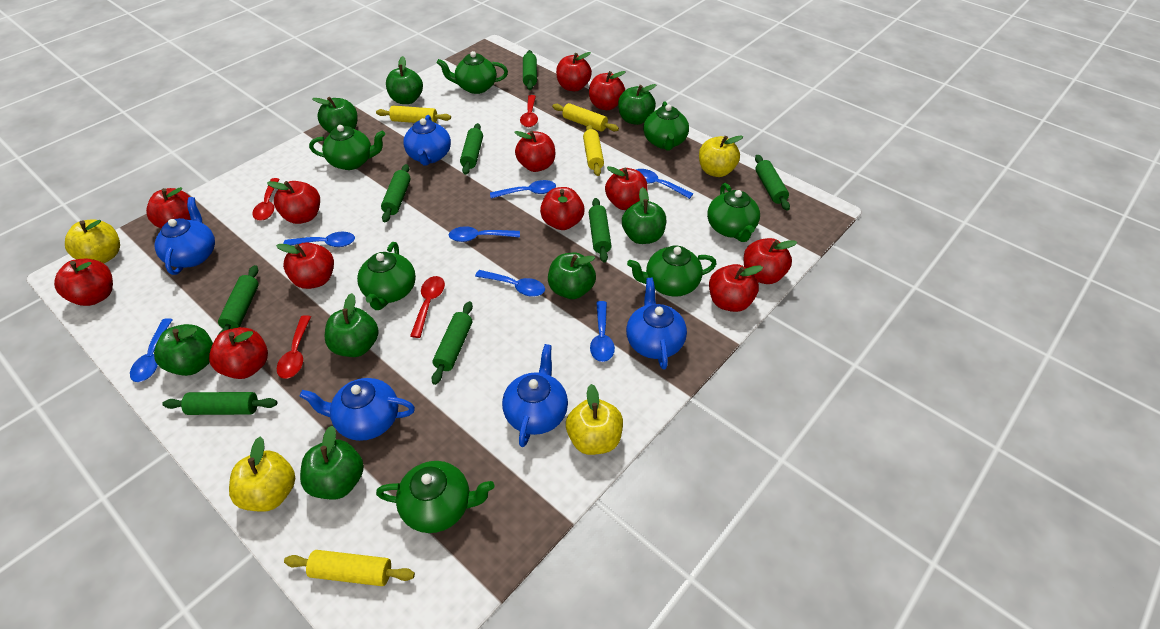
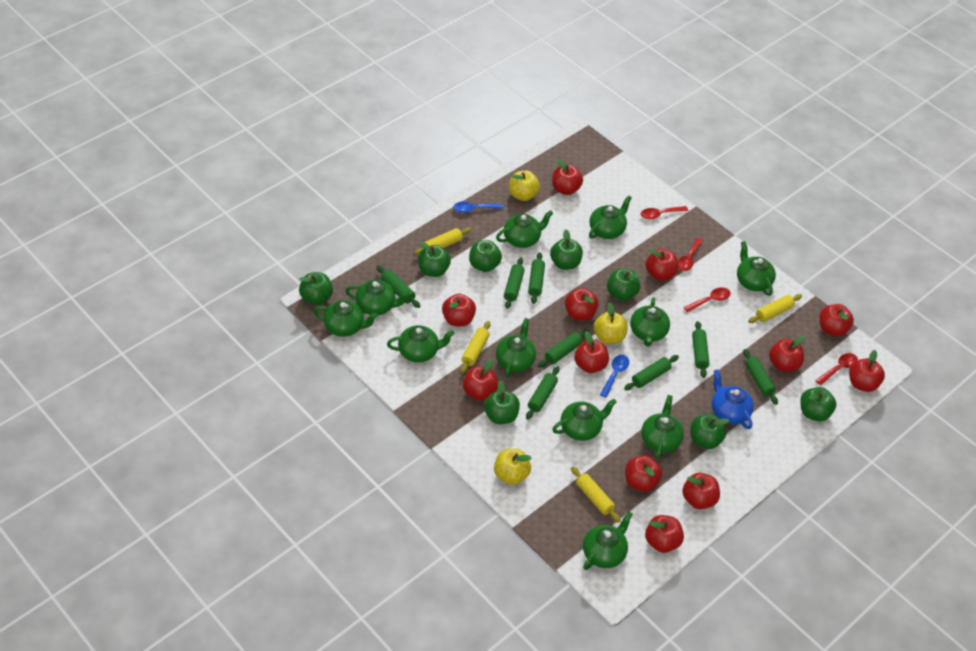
blue spoon: [130,318,173,382] [283,232,355,247] [449,226,520,242] [475,270,545,297] [490,180,556,198] [590,301,615,362] [636,169,693,199] = 7 -> [453,201,503,213] [600,355,629,398] = 2
blue teapot: [155,197,215,275] [299,378,415,441] [403,115,451,166] [502,344,568,447] [626,278,687,369] = 5 -> [712,369,754,429] = 1
green teapot: [309,125,385,170] [357,242,416,310] [376,461,494,533] [437,51,508,94] [627,245,717,297] [643,101,689,151] [707,183,760,242] = 7 -> [313,300,378,337] [346,280,410,315] [387,325,455,363] [496,210,553,248] [496,318,536,378] [552,399,617,441] [583,512,633,570] [589,196,632,239] [630,297,670,347] [641,395,684,460] [737,241,776,296] = 11
yellow apple: [65,219,120,263] [229,437,295,512] [566,384,623,455] [699,136,743,177] = 4 -> [494,449,531,485] [509,171,540,201] [593,302,628,344] = 3

